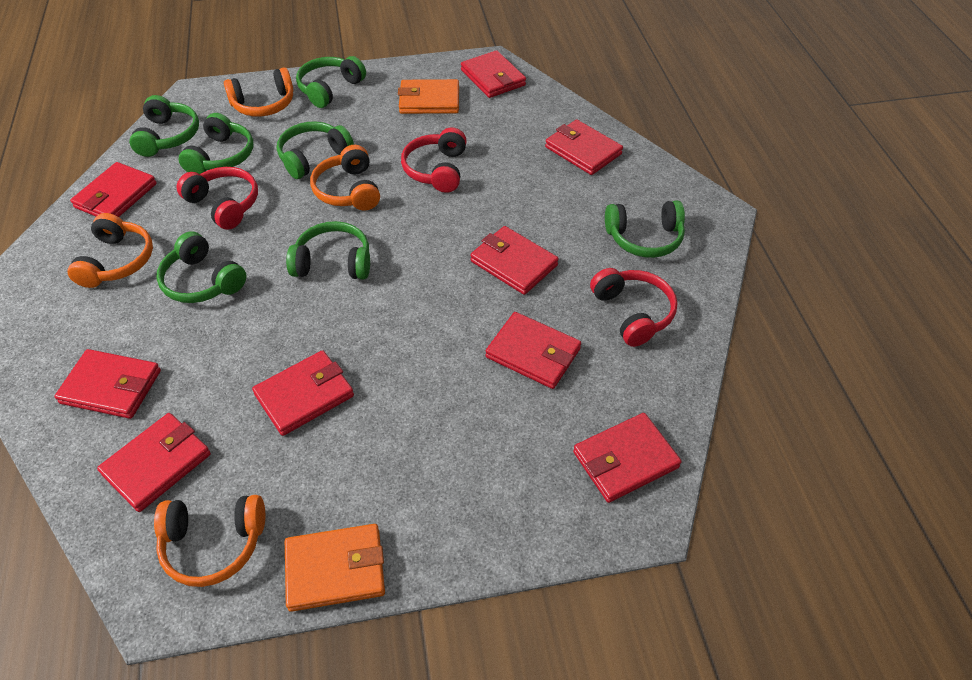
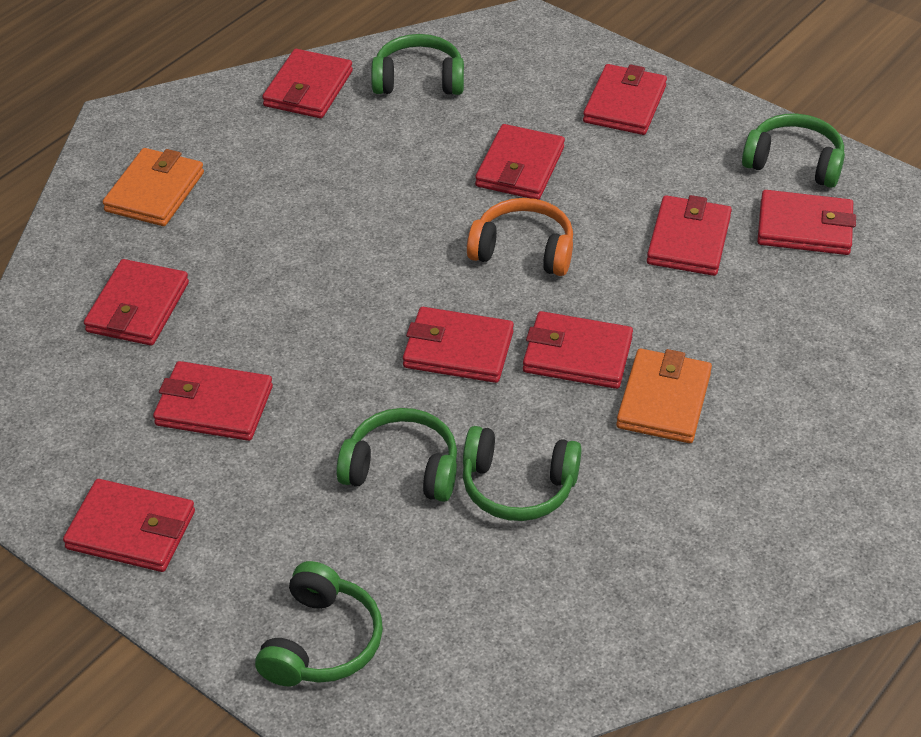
green headphones: [129,95,199,157] [156,232,247,303] [178,113,253,174] [277,121,354,179] [286,221,370,279] [296,56,366,108] [605,201,685,258] = 7 -> [255,561,383,686] [336,408,457,502] [371,34,464,95] [463,426,582,521] [742,114,845,188] = 5
orange headphones: [68,213,153,288] [154,495,265,587] [224,68,293,117] [310,145,380,211] = 4 -> [467,198,573,276] = 1
red headphones: [177,167,258,230] [401,127,467,193] [590,268,677,347] = 3 -> none = 0
red wallet: [54,349,161,419] [70,162,157,217] [97,413,211,512] [252,350,354,436] [461,50,526,98] [470,226,558,295] [486,312,581,389] [545,119,623,175] [573,413,682,503] = 9 -> [63,479,195,572] [84,259,189,346] [153,361,273,441] [262,49,353,118] [403,307,514,383] [475,124,565,200] [523,311,633,389] [583,64,667,135] [647,195,732,276] [757,190,856,255] = 10

